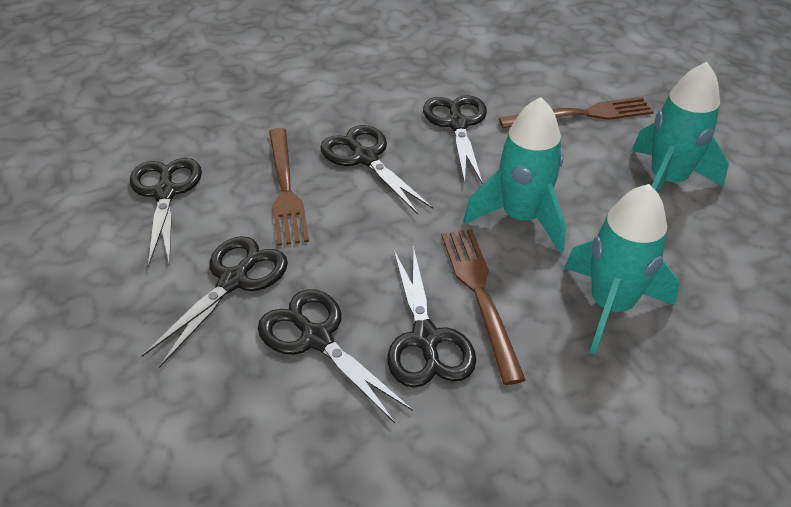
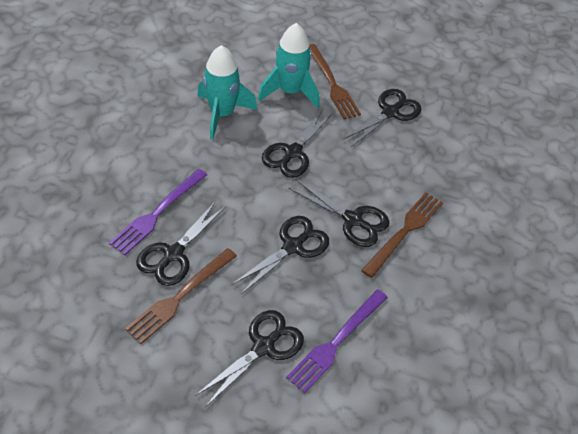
purple fork: none = 0 -> [109,169,207,255] [286,289,388,393] = 2
turquoise rocket: [463,97,566,253] [564,184,680,354] [632,62,729,193] = 3 -> [197,45,257,140] [258,23,320,108] = 2

